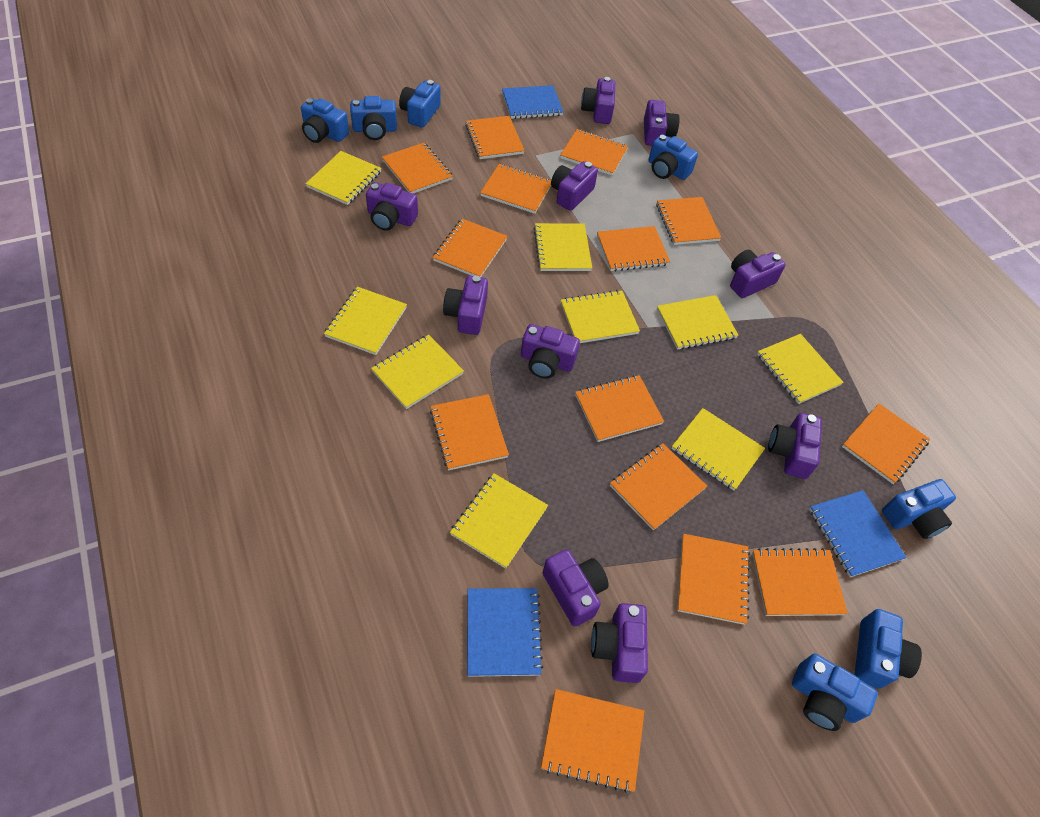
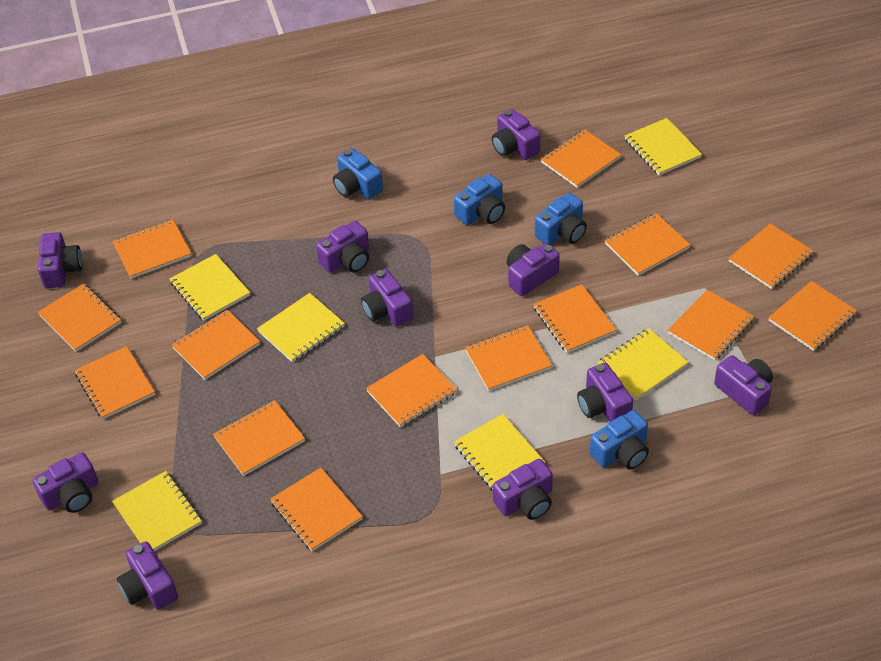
blue camera: [301,98,349,143] [350,96,397,140] [399,80,441,128] [648,134,698,180] [792,654,878,731] [855,609,922,688] [882,479,956,539] = 7 -> [333,148,383,199] [454,174,505,225] [535,193,587,245] [590,410,649,470] = 4
blue notebook: [467,588,543,677] [502,85,563,119] [809,490,907,577] = 3 -> none = 0
yellow notebook: [305,151,381,205] [324,287,407,355] [371,335,464,409] [450,473,548,569] [533,223,592,271] [561,290,640,343] [657,295,739,350] [671,408,765,490] [757,334,844,404] = 9 -> [112,471,202,551] [170,254,250,321] [257,293,345,363] [454,414,545,491] [597,328,689,400] [625,118,702,175] = 6

